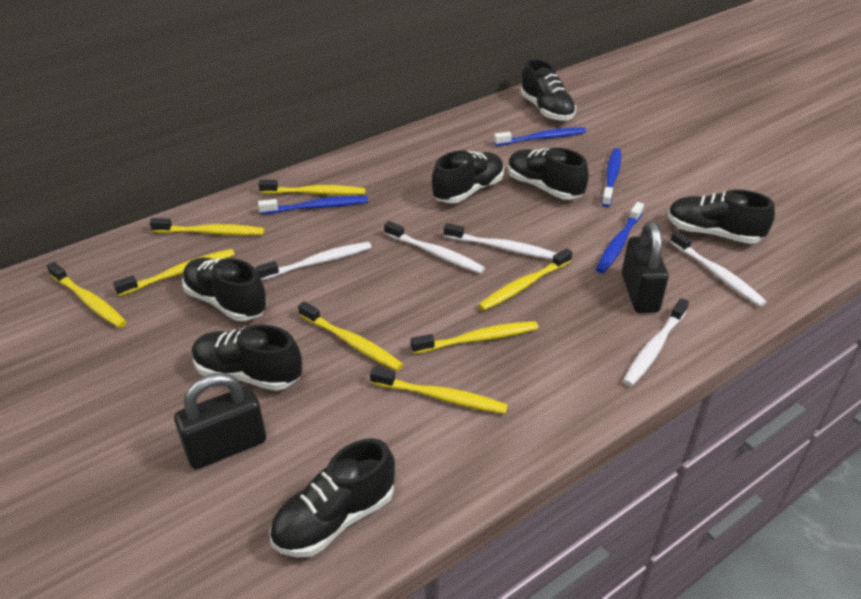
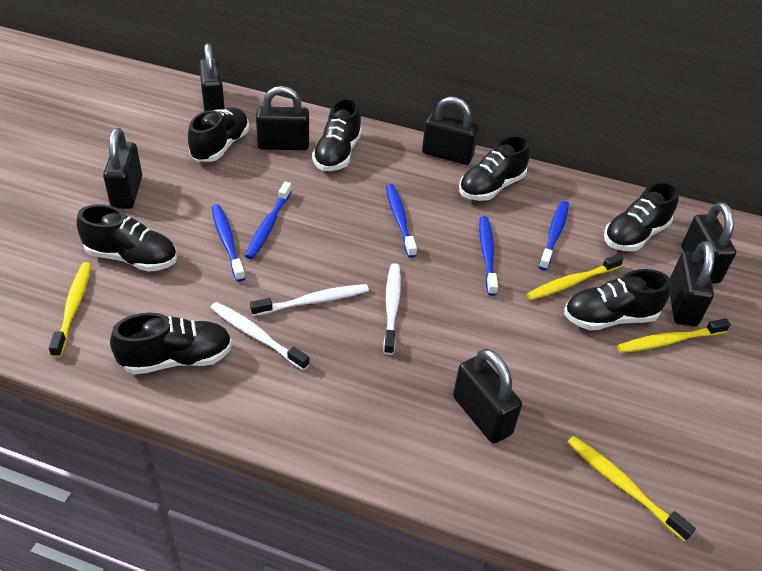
black padlock: [174,373,266,469] [622,221,669,313] = 2 -> [103,128,142,209] [199,43,225,112] [256,86,309,150] [422,96,479,165] [453,349,522,444] [670,241,715,326] [681,202,736,284] = 7
blue toothbrush: [258,196,368,215] [494,127,586,146] [596,202,644,273] [602,148,621,207] = 4 -> [212,204,245,282] [245,182,292,259] [386,184,417,258] [479,216,498,296] [539,201,569,270] = 5
white toothbrush: [256,242,372,280] [384,221,485,274] [444,223,557,260] [623,298,689,386] [670,231,767,307] = 5 -> [210,302,309,371] [250,284,369,316] [383,263,401,355] = 3
yellow toothbrush: [47,262,127,328] [113,249,235,296] [150,218,265,235] [258,180,365,195] [298,301,403,371] [370,367,508,414] [411,321,538,354] [478,248,573,311] = 8 -> [49,262,91,358] [527,254,624,300] [567,436,696,542] [617,318,731,353] = 4

